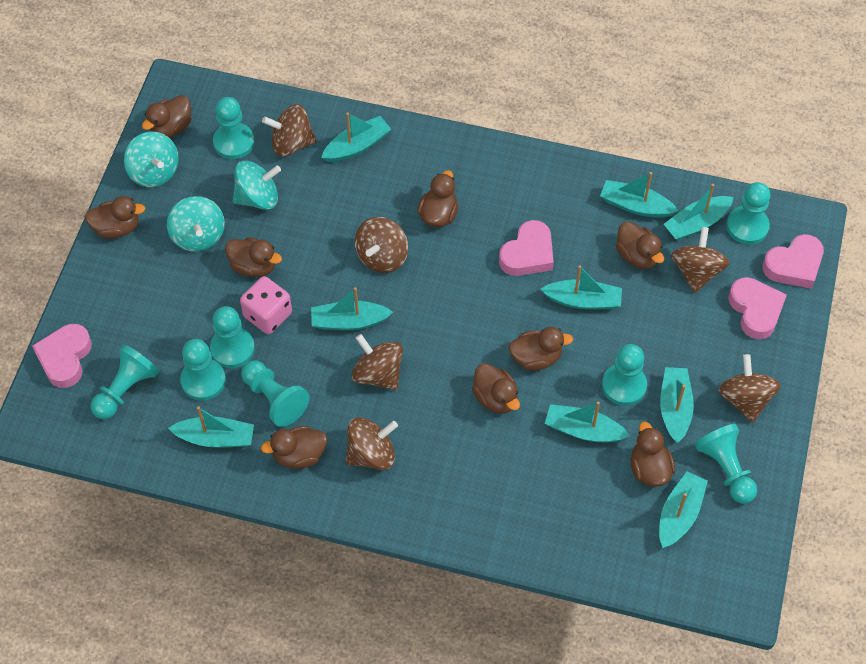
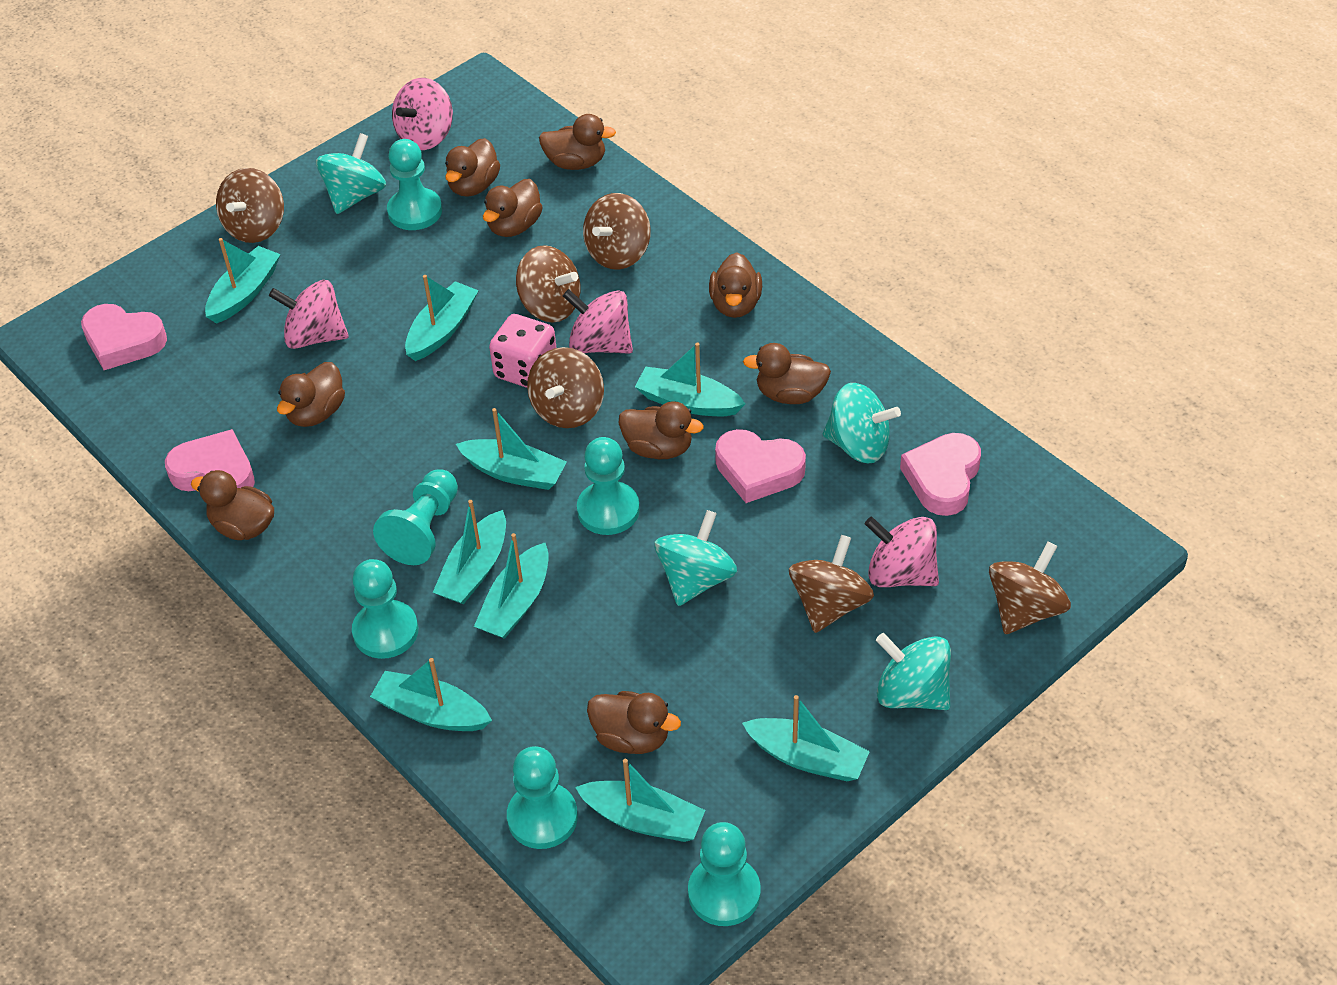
pink spinning top: none = 0 -> [269,280,349,349] [392,78,453,150] [563,289,633,354] [865,517,939,587] = 4
turquoise pawn: [91,344,159,419] [180,339,226,401] [210,306,255,368] [213,97,254,159] [241,360,309,427] [602,344,647,406] [694,424,757,504] [726,182,770,245] = 8 -> [352,559,418,659] [373,469,458,565] [387,139,442,230] [507,746,578,849] [577,437,640,535] [688,822,761,926] = 6
turquoise spinning top: [124,131,179,187] [167,196,225,252] [233,161,281,210] = 3 -> [316,133,386,214] [655,510,737,606] [823,383,901,463] [876,633,951,710] = 4

